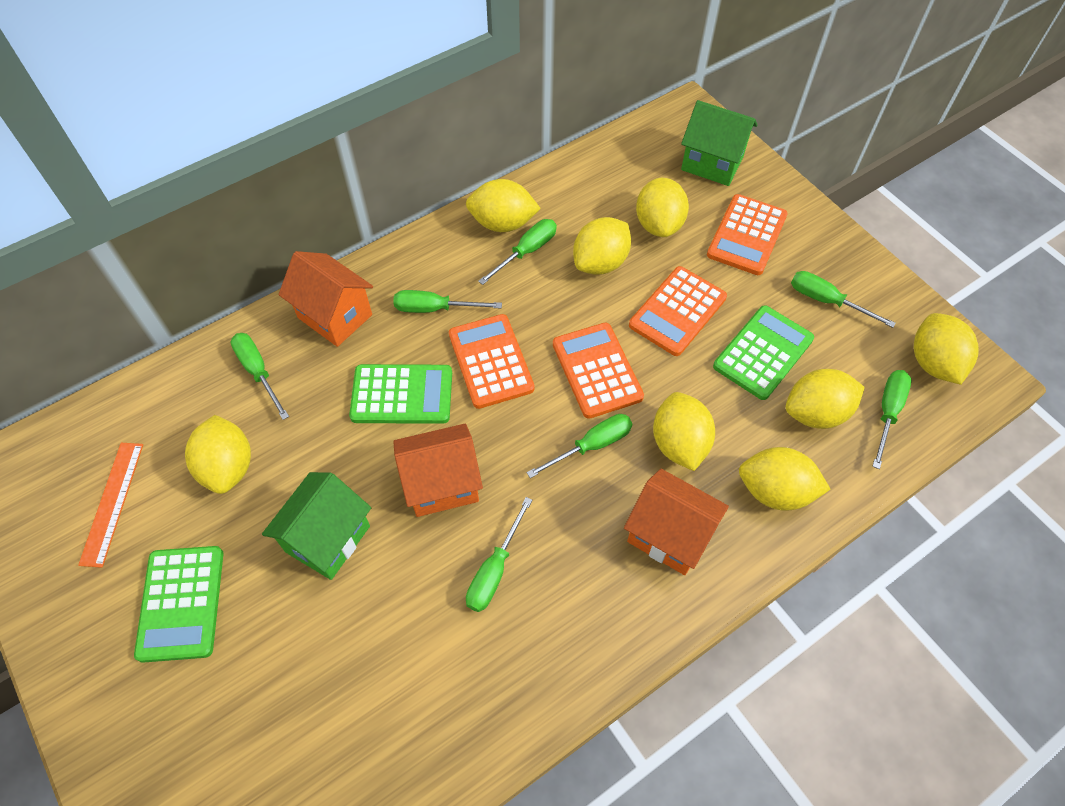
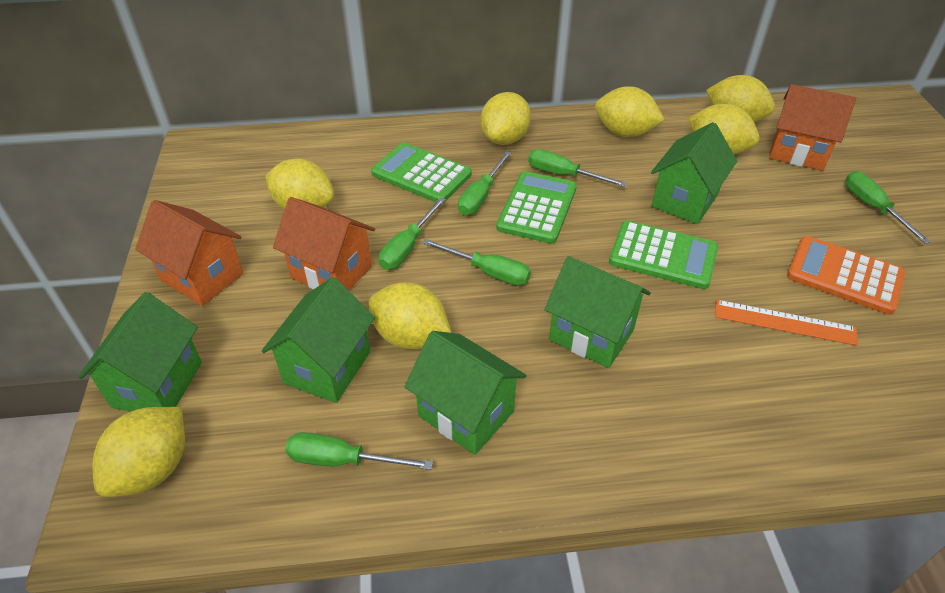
green house: [262,472,371,580] [681,100,757,186] = 2 -> [78,292,202,412] [262,277,375,403] [405,331,526,455] [544,256,651,368] [651,122,737,224] = 5
green screwdriver: [230,333,289,420] [393,290,502,313] [466,497,532,612] [478,219,557,285] [527,414,632,478] [791,271,896,328] [872,370,911,469] = 7 -> [285,432,433,470] [379,197,446,270] [422,239,531,286] [458,151,511,215] [528,149,627,187] [846,171,931,244] = 6
orange calculator: [449,314,535,409] [553,322,644,419] [629,266,727,356] [707,194,788,275] = 4 -> [787,236,905,315] = 1
yellow lemon: [185,415,251,494] [466,179,541,232] [573,217,631,275] [636,178,689,237] [653,392,715,471] [739,447,830,511] [785,369,865,429] [914,313,979,385] = 8 -> [93,407,185,497] [265,159,334,210] [369,282,451,349] [481,92,531,145] [595,86,665,137] [688,104,759,155] [706,75,775,122] = 7

